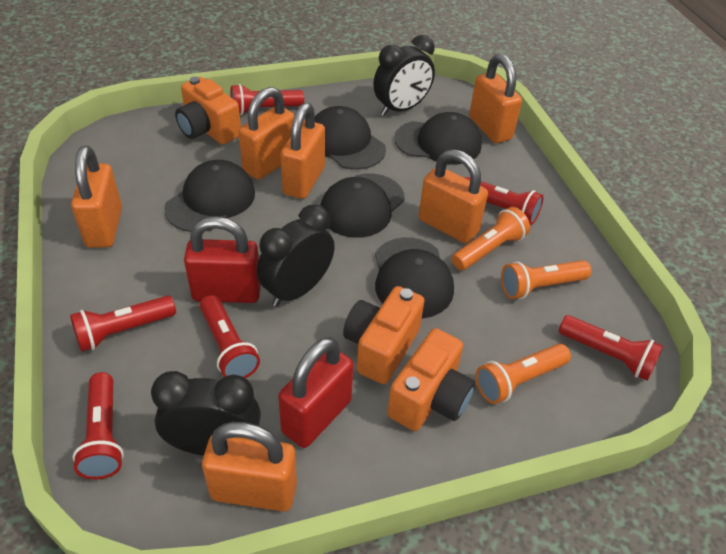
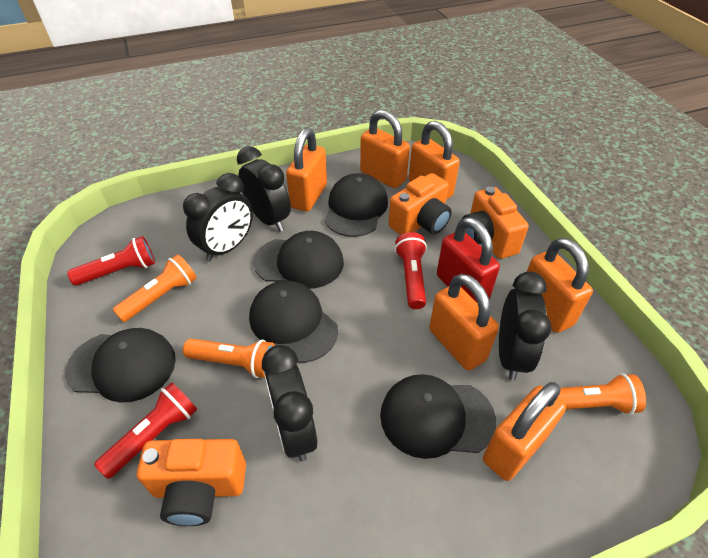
black clock: [151,371,261,456] [257,204,335,307] [373,35,435,116] = 3 -> [183,173,253,261] [237,146,291,232] [262,345,318,461] [499,271,551,380] = 4
red flashlight: [70,296,176,352] [73,372,124,479] [200,295,260,378] [231,84,304,115] [465,177,544,225] [559,315,663,381] = 6 -> [67,236,155,286] [94,382,197,479] [395,232,427,309] = 3
red padlock: [184,216,261,303] [278,337,354,448] = 2 -> [437,217,500,302] = 1

